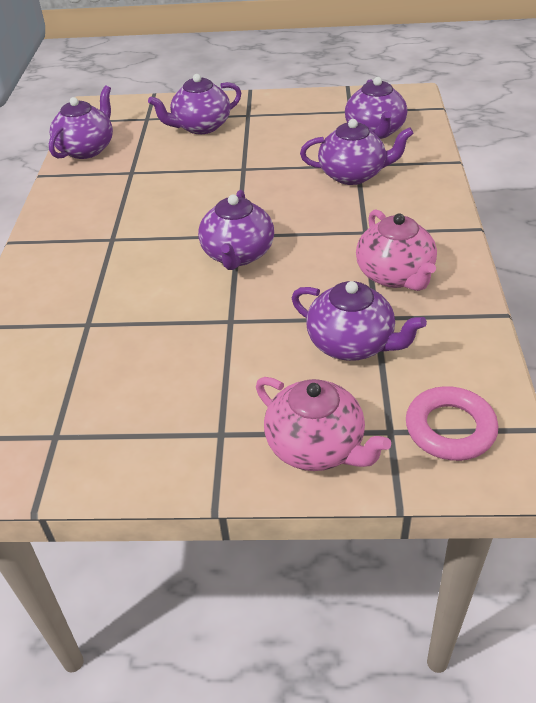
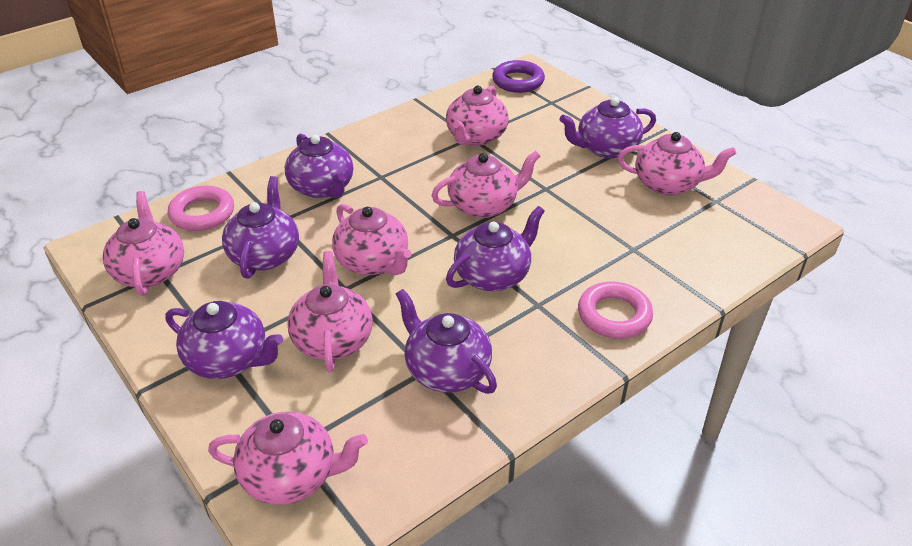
pink ring: [406,386,498,461] = 1 -> [168,186,234,231] [578,281,653,339] = 2
pink teapot: [256,377,391,471] [356,209,437,291] = 2 -> [103,191,184,296] [208,411,368,505] [287,251,373,372] [332,204,411,275] [432,151,541,218] [446,86,509,146] [618,132,736,196] = 7
purple ring: none = 0 -> [492,60,545,93] = 1

